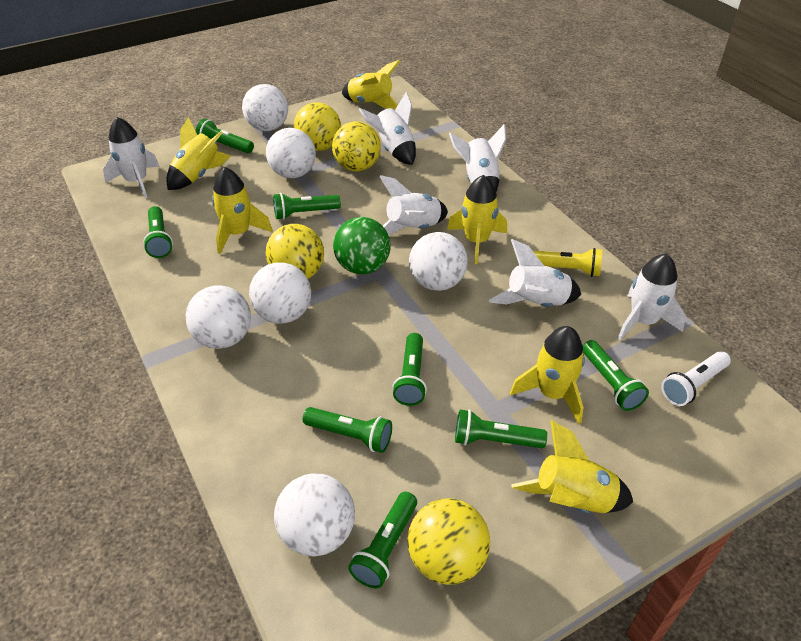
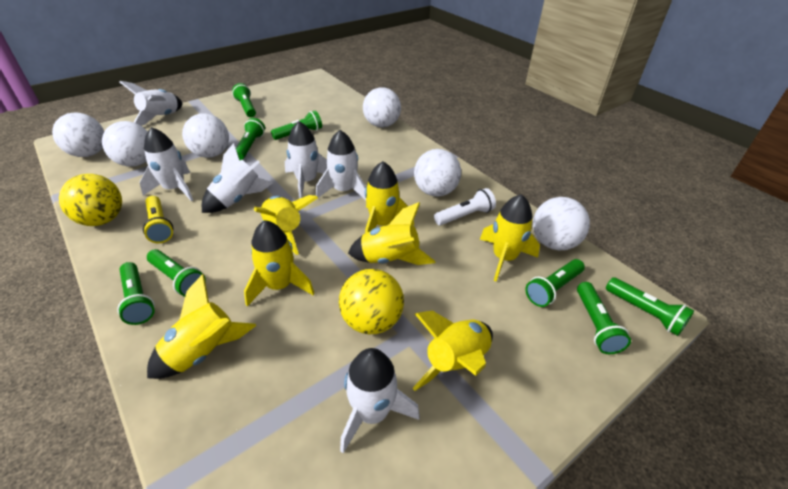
green ball: [333,217,391,274] = 1 -> none = 0
yellow ball: [266,224,324,279] [294,102,341,151] [332,121,381,172] [407,498,490,585] = 4 -> [59,174,122,226] [339,269,404,334] = 2
yellow rocket: [166,117,231,190] [212,167,273,254] [342,60,400,110] [447,175,507,264] [510,326,585,424] [511,420,633,513] = 6 -> [147,274,256,379] [244,220,315,306] [254,195,318,255] [348,202,435,265] [365,161,414,233] [412,311,493,391] [480,194,540,282] = 7

